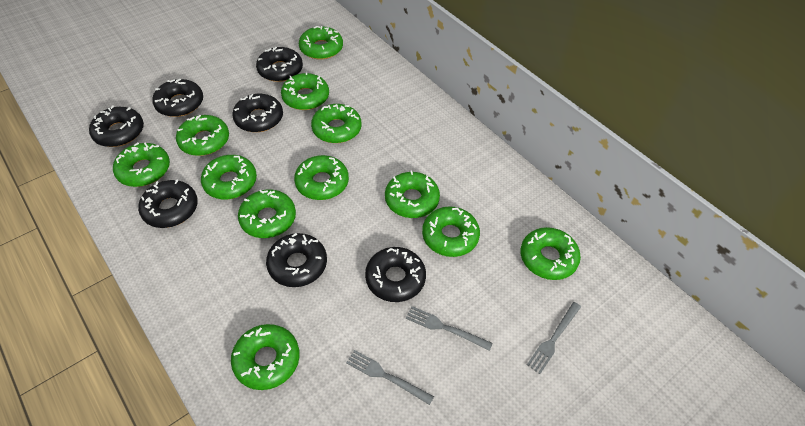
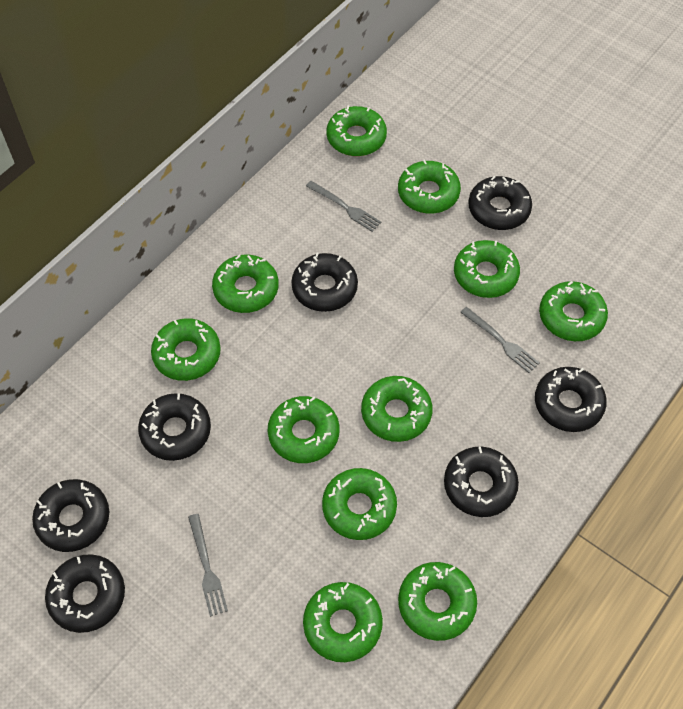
green donut: [113,142,170,187] [176,115,229,156] [201,155,257,199] [231,324,300,390] [238,189,296,238] [281,72,329,110] [294,155,349,200] [299,26,343,60] [311,104,362,143] [385,171,440,218] [422,206,480,257] [520,227,581,280] = 12 -> [151,318,221,381] [212,254,279,313] [268,396,340,463] [303,582,383,662] [322,468,397,540] [326,105,387,156] [361,376,433,442] [398,159,461,214] [398,562,477,641] [454,240,520,298] [539,281,608,341] = 11

